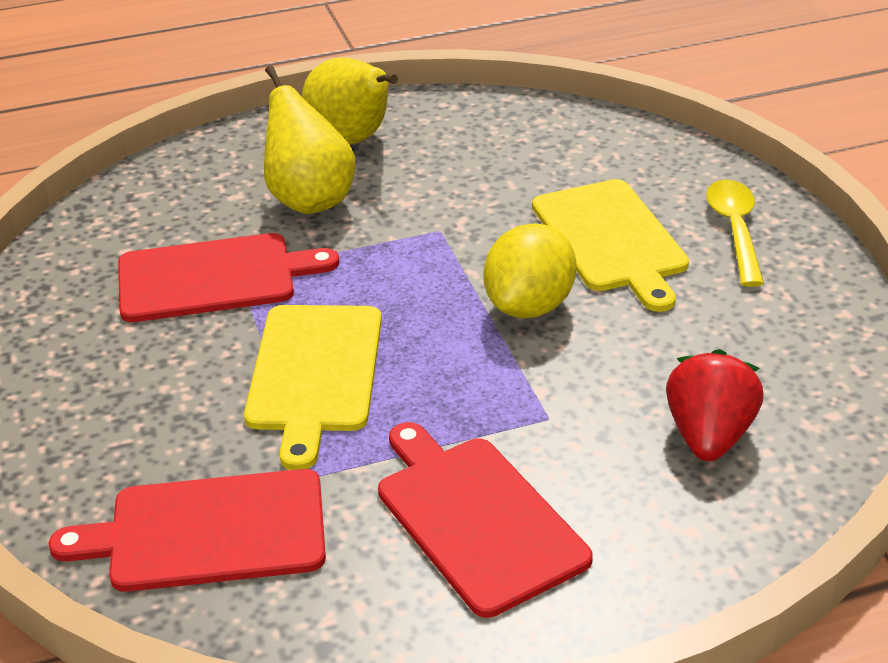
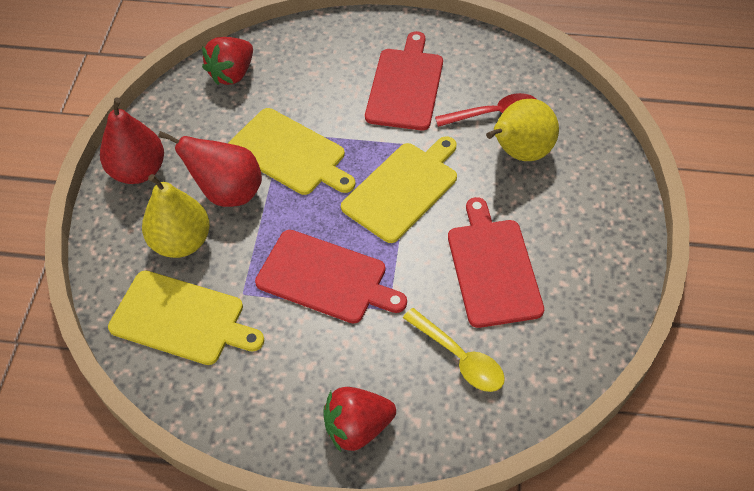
red pear: none = 0 -> [100,98,164,184] [158,131,262,207] = 2
red spoon: none = 0 -> [435,93,536,127] = 1
red strawberry: [666,349,764,462] = 1 -> [202,37,253,85] [323,387,396,452] = 2
yellow cutting board: [244,305,382,470] [532,179,689,312] = 2 -> [108,271,264,365] [228,108,355,195] [341,136,457,243] = 3
yellow lemon: [484,223,576,318] = 1 -> none = 0

